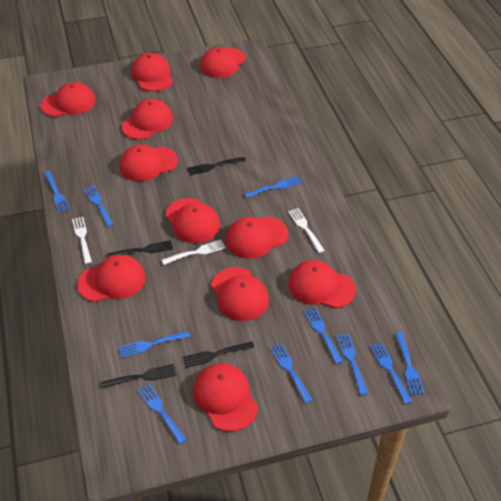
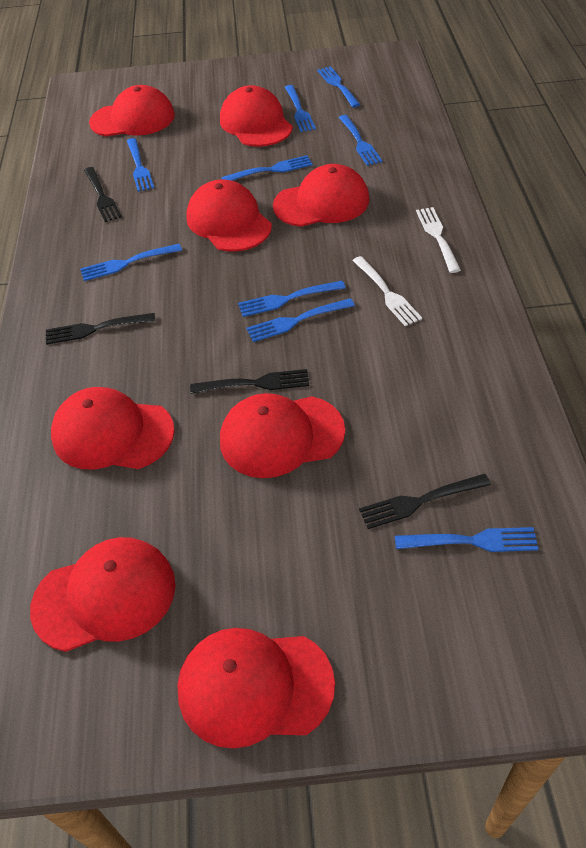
blue fork: [44,171,70,213] [84,185,114,227] [119,331,191,358] [138,384,187,444] [244,176,302,198] [270,343,312,403] [304,307,343,364] [336,333,368,395] [370,342,412,404] [395,332,425,396] = 10 -> [80,244,182,281] [127,138,154,192] [221,155,313,181] [238,281,345,317] [247,298,355,342] [285,85,316,132] [317,66,360,107] [339,115,382,166] [395,527,538,552] = 9
red cap: [41,82,96,117] [77,255,145,302] [120,144,178,181] [121,99,173,140] [131,53,173,91] [165,198,220,243] [193,363,258,432] [200,47,246,78] [211,267,269,321] [226,217,288,259] [288,260,356,308] = 11 -> [30,537,176,652] [51,387,175,470] [89,85,175,136] [177,628,335,748] [186,179,272,252] [220,85,293,147] [220,393,345,478] [273,164,369,227] = 8
white fork: [72,217,92,264] [162,240,226,265] [288,208,325,253] = 3 -> [352,256,422,326] [416,207,461,273] = 2

